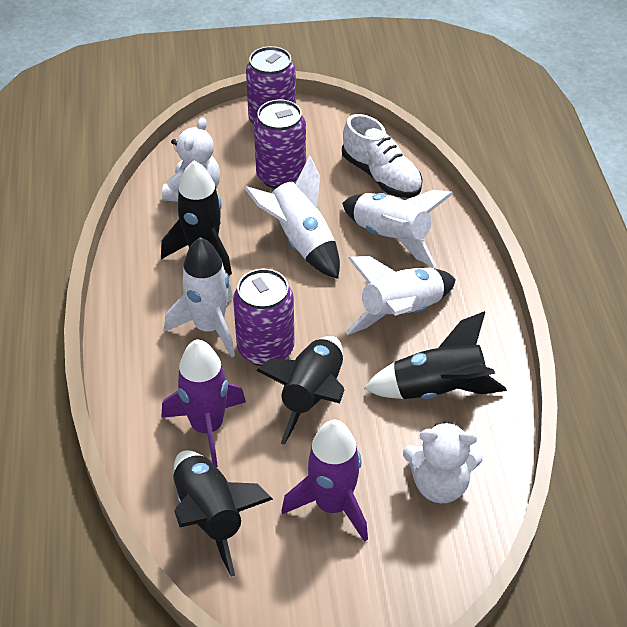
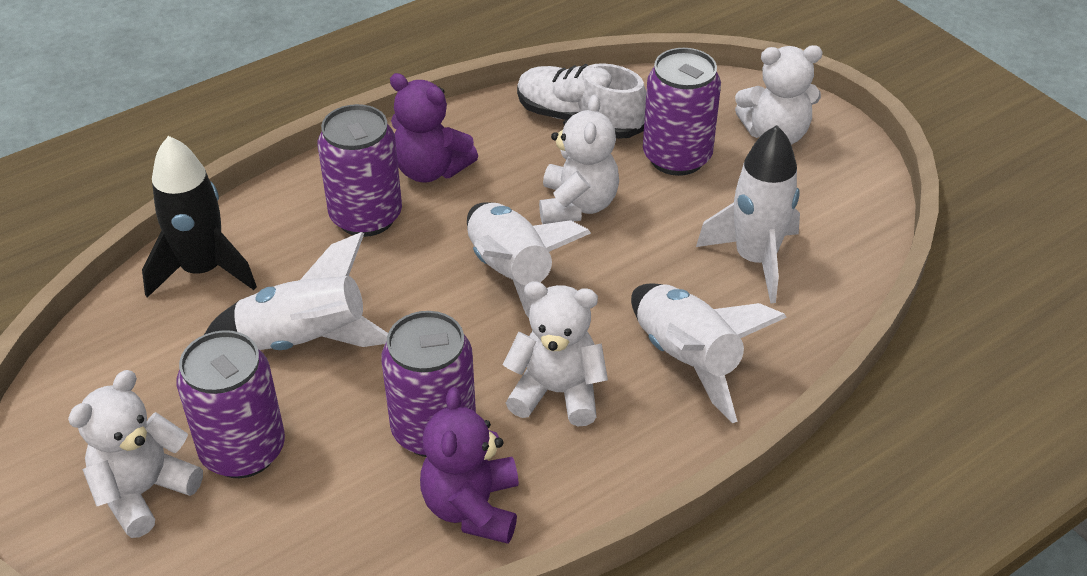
black rocket: [161,160,232,275] [174,450,273,577] [256,336,344,445] [364,311,507,399] = 4 -> [142,136,257,298] = 1
purple can: [233,269,294,366] [246,46,296,125] [254,99,306,189] = 3 -> [176,330,285,478] [318,104,402,237] [381,311,476,457] [643,48,721,176] = 4
purple rocket: [162,339,246,467] [282,420,368,542] = 2 -> none = 0
purple teddy bear: none = 0 -> [390,73,478,183] [420,387,519,544] = 2
white teddy bear: [162,117,220,202] [403,421,483,503] = 2 -> [68,370,203,538] [503,281,608,426] [539,95,619,224] [735,45,823,145] = 4

